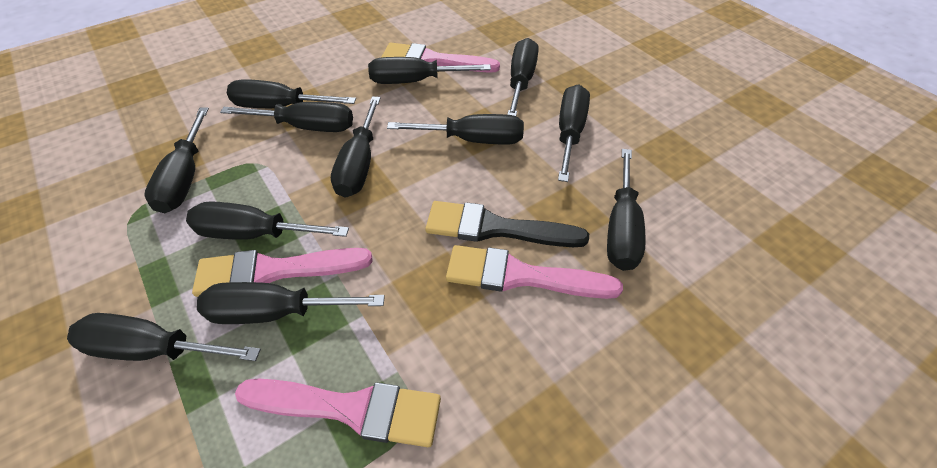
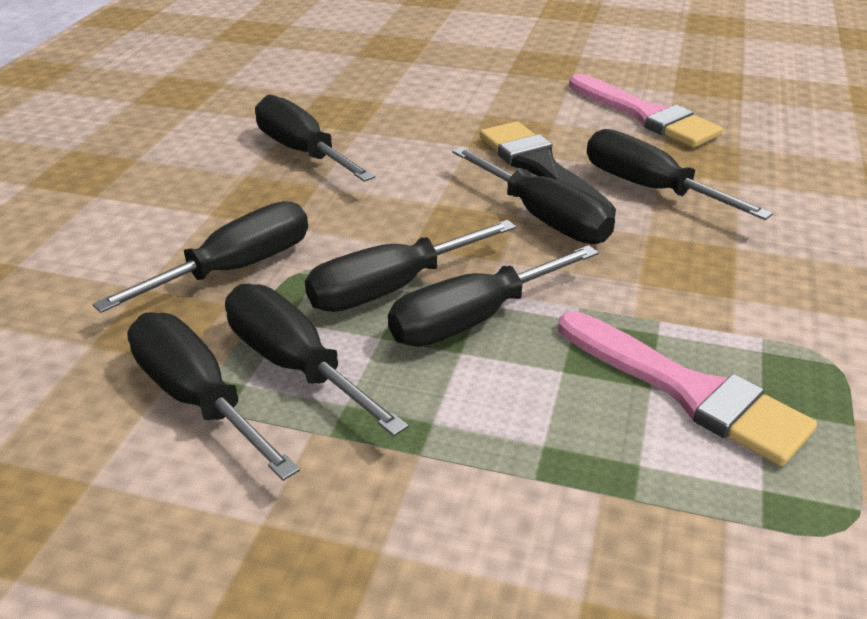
black screwdriver: [67,313,261,361] [144,107,209,213] [186,201,349,240] [197,282,385,324] [220,102,353,132] [227,79,356,108] [331,96,380,198] [368,57,491,84] [387,114,524,144] [507,38,539,116] [558,84,590,182] [607,149,646,271] = 12 -> [93,201,308,313] [127,312,300,481] [225,284,409,436] [255,95,375,182] [305,220,516,312] [388,245,599,347] [452,147,615,244] [587,129,773,220] = 8
pink brush: [192,248,372,297] [235,379,441,447] [381,43,500,72] [446,245,623,299] = 4 -> [558,311,817,466] [569,74,723,147] = 2

